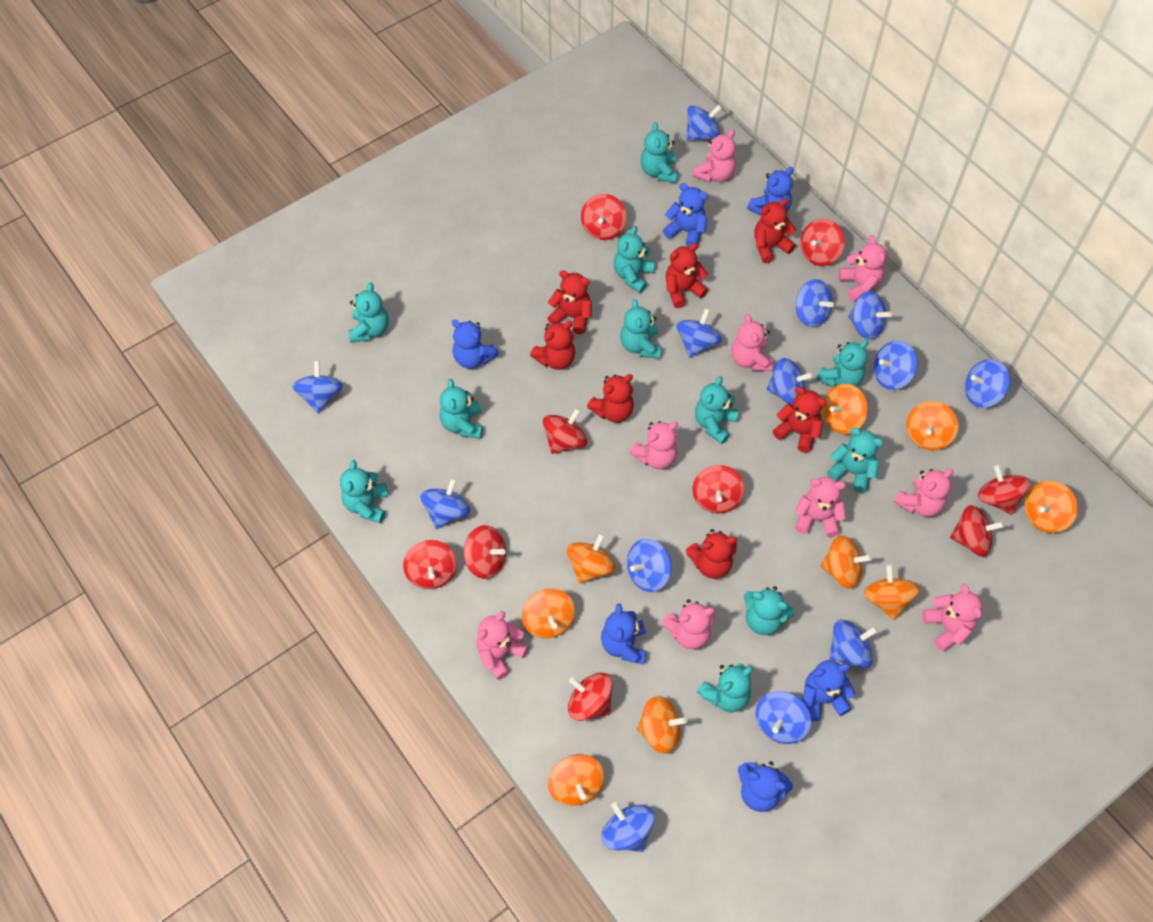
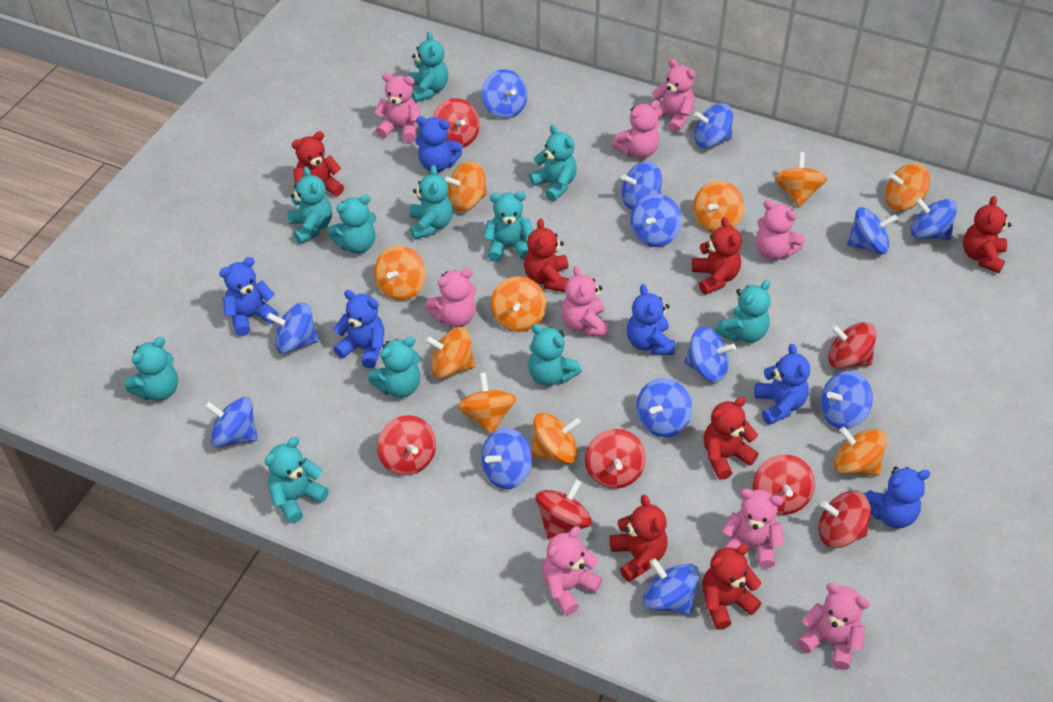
orange spinning top: [522,589,576,639] [548,754,605,806] [566,533,616,584] [637,696,687,754] [821,535,872,589] [822,384,868,434] [864,565,920,620] [906,401,959,450] [1025,481,1078,533] = 9 -> [374,246,426,301] [425,327,475,379] [445,161,487,212] [458,372,516,434] [491,276,546,332] [531,413,581,464] [693,181,744,233] [775,152,827,207] [834,427,887,476] [885,163,930,211] = 10
red spinning top: [403,540,457,589] [464,525,506,579] [543,408,587,454] [568,673,613,721] [581,194,627,240] [693,465,745,513] [800,219,845,266] [950,505,1004,557] [978,465,1031,515] = 9 -> [377,415,436,476] [433,98,480,148] [535,479,592,539] [585,429,646,489] [753,454,815,515] [819,491,871,548] [828,322,877,369] = 7

